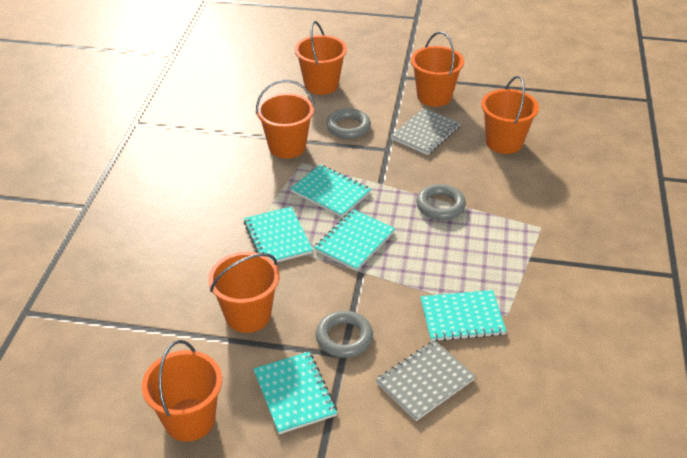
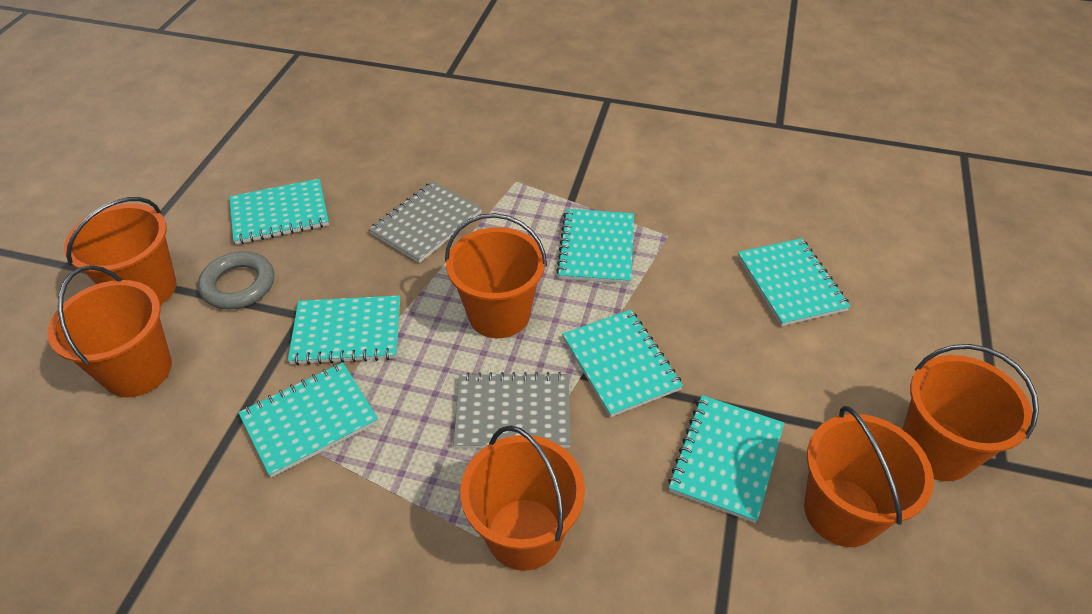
grey ring: [316,311,373,358] [326,108,371,139] [416,184,466,220] = 3 -> [198,251,274,310] = 1
turquoise notebook: [244,207,313,262] [253,352,337,434] [290,164,371,217] [314,209,395,271] [420,290,506,342] = 5 -> [229,179,329,245] [238,362,378,478] [288,295,400,365] [556,209,634,284] [562,310,683,417] [668,395,784,523] [738,238,851,326] = 7

